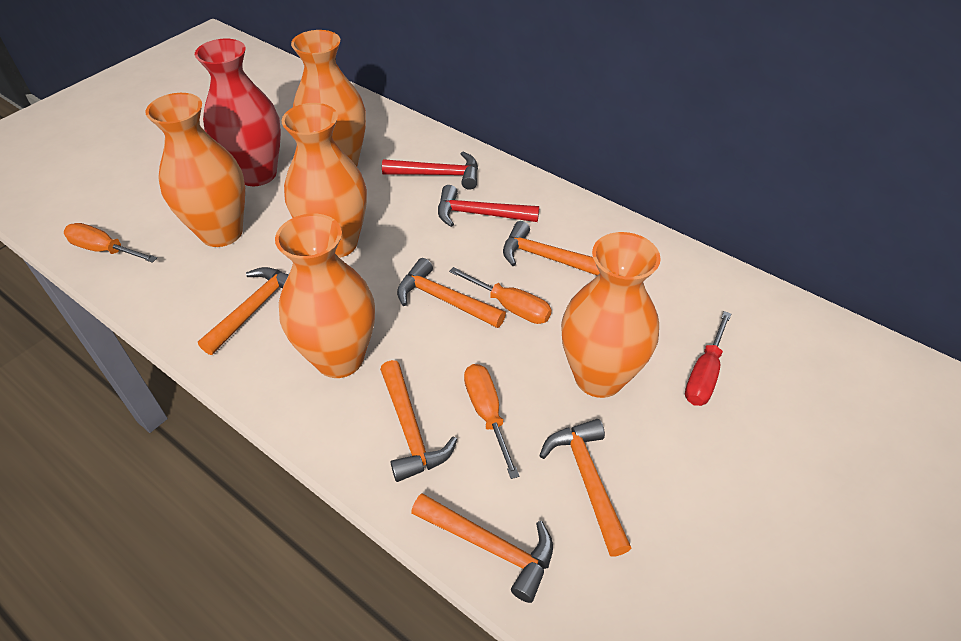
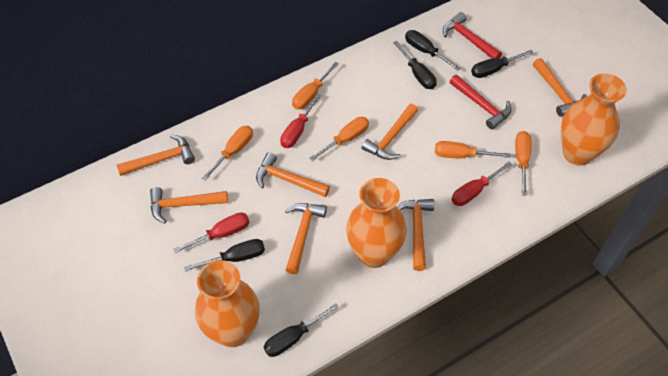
black screwdriver: none = 0 -> [184,239,265,272] [264,303,339,357] [393,41,437,89] [405,30,461,70] [471,50,534,78] = 5
orange hammer: [198,267,289,355] [380,360,457,482] [397,258,506,328] [411,493,553,603] [503,221,600,275] [539,419,631,557] = 6 -> [117,134,195,176] [150,187,228,224] [256,152,330,197] [285,203,327,274] [361,104,418,160] [397,199,434,271] [533,58,586,117] = 7
orange screwdriver: [64,223,157,263] [449,267,552,324] [464,364,520,479] = 3 -> [202,126,253,181] [292,62,339,109] [309,117,369,161] [435,141,510,158] [515,131,531,196] = 5
orange vase: [145,93,245,247] [275,214,375,378] [281,103,367,258] [291,30,366,166] [561,232,661,398] = 5 -> [195,260,260,347] [346,178,407,268] [561,73,627,166] = 3
red screwdriver: [685,311,731,406] = 1 -> [173,212,250,253] [280,94,321,148] [451,162,512,206] = 3
red vase: [195,39,281,186] = 1 -> none = 0

